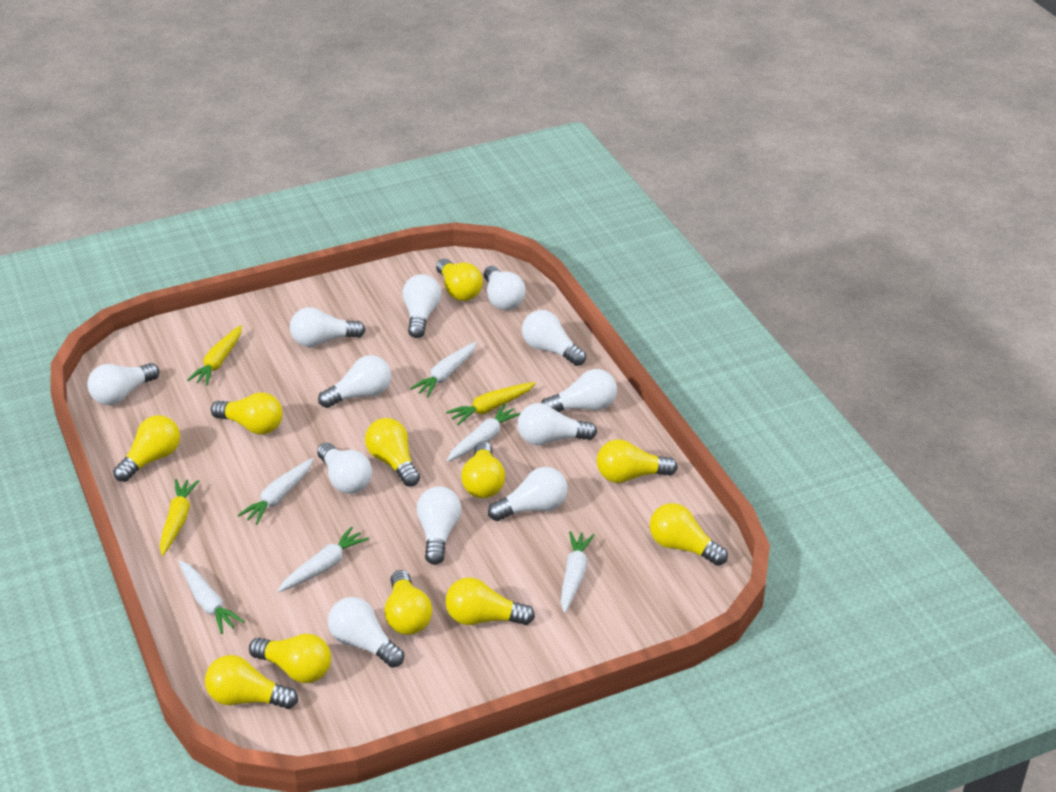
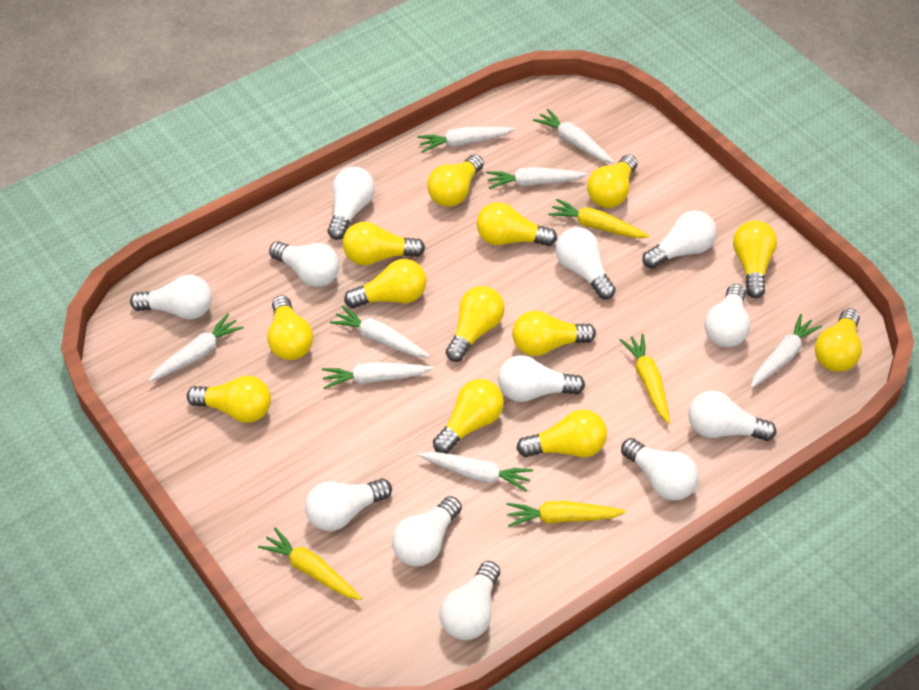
white carrot: [179,560,245,634] [238,458,314,525] [278,527,369,592] [410,341,477,397] [447,404,520,462] [561,531,594,613] = 6 -> [148,314,244,382] [322,362,434,389] [330,306,430,357] [417,127,515,153] [418,451,533,492] [486,167,587,189] [533,109,614,163] [751,314,822,388] = 8
yellow carrot: [160,479,199,556] [187,325,242,386] [446,382,536,425] = 3 -> [258,527,362,600] [507,501,626,527] [549,199,649,238] [620,334,670,424] = 4
yellow light bulb: [113,415,180,482] [205,655,298,709] [211,392,283,435] [249,634,331,683] [365,418,420,487] [384,570,432,635] [436,259,483,301] [445,577,535,625] [461,441,505,498] [597,439,678,483] [650,503,728,566] = 11 -> [187,376,271,423] [267,295,313,360] [343,222,425,265] [344,259,426,308] [427,154,484,207] [433,379,504,453] [446,286,504,362] [476,202,557,246] [512,311,596,356] [517,410,607,457] [587,155,637,208] [733,220,777,298] [815,308,862,372] = 13

